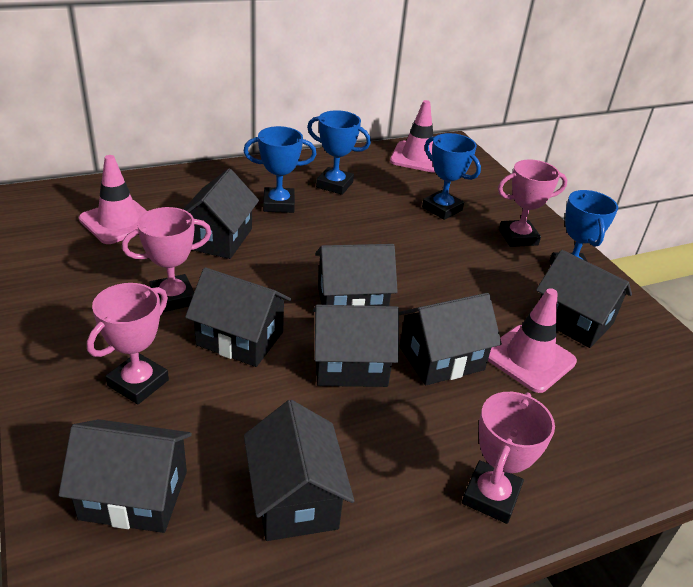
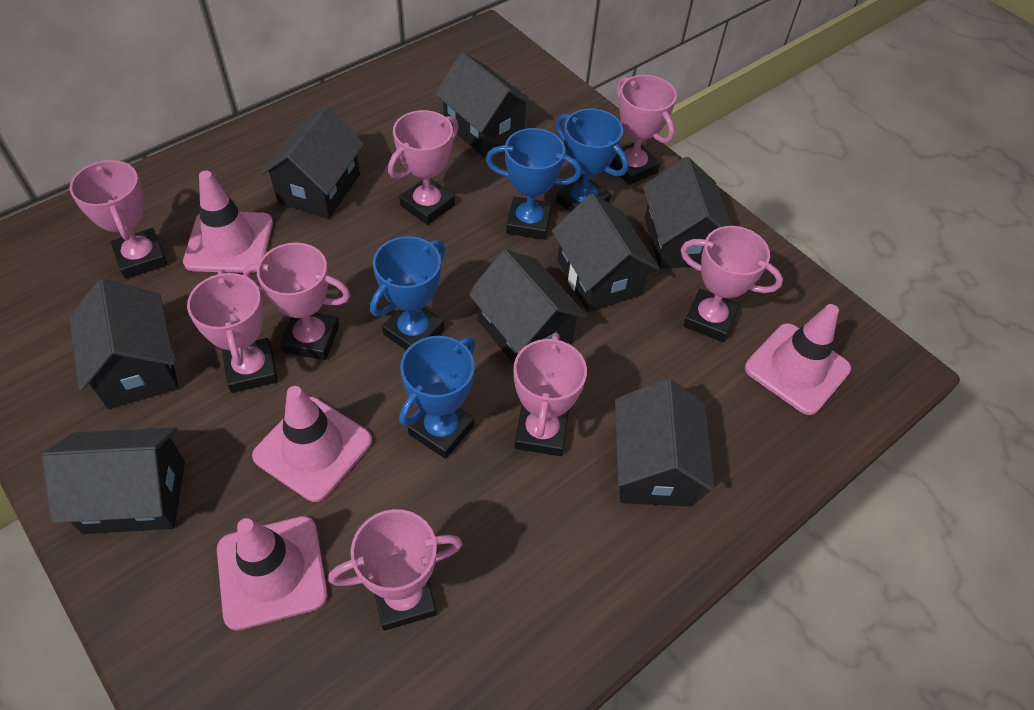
pink traffic cone: [79,155,147,244] [390,100,435,173] [488,288,577,393] = 3 -> [183,171,273,273] [217,516,327,631] [252,386,372,502] [745,304,851,415] = 4
pink trophy: [87,283,169,404] [122,207,212,312] [462,392,555,524] [498,159,567,247] = 4 -> [69,160,167,279] [187,270,278,393] [243,243,350,360] [328,509,462,631] [388,110,459,225] [514,333,587,456] [610,75,677,185] [680,226,783,342] = 8

